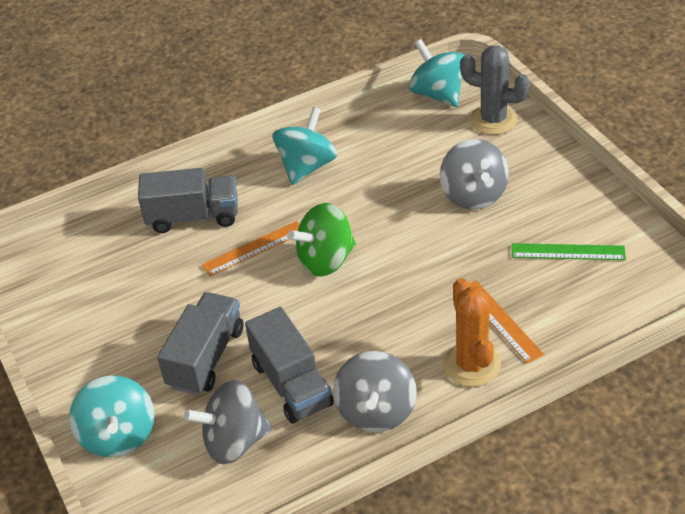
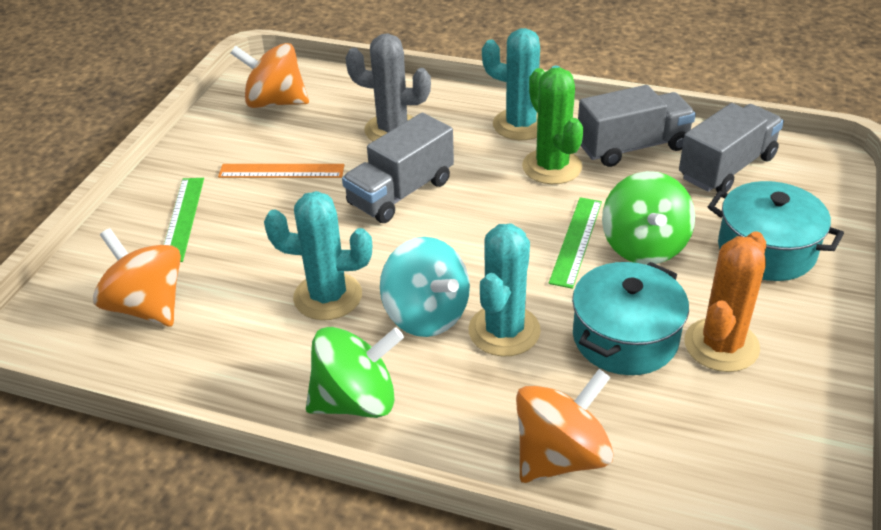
green cactus: none = 0 -> [522,67,584,184] = 1
green ruler: [512,243,626,260] = 1 -> [164,178,204,262] [549,197,602,289] = 2
green spinning top: [288,203,356,277] = 1 -> [306,327,404,418] [602,171,695,265] = 2
grey spinning top: [184,380,272,465] [333,351,417,432] [440,139,509,210] = 3 -> none = 0
orange ruler: [202,221,300,277] [470,280,544,364] = 2 -> [218,164,344,178] = 1
orange spinning top: none = 0 -> [93,228,181,327] [231,43,309,108] [516,369,614,483] = 3
turquoise cactus: none = 0 -> [264,191,372,320] [468,224,541,357] [482,28,559,140] = 3
turquoise pot: none = 0 -> [572,262,689,375] [708,181,844,281] = 2
turquoise spinning top: [69,375,154,457] [273,107,337,185] [409,39,464,107] = 3 -> [380,237,470,337] = 1

